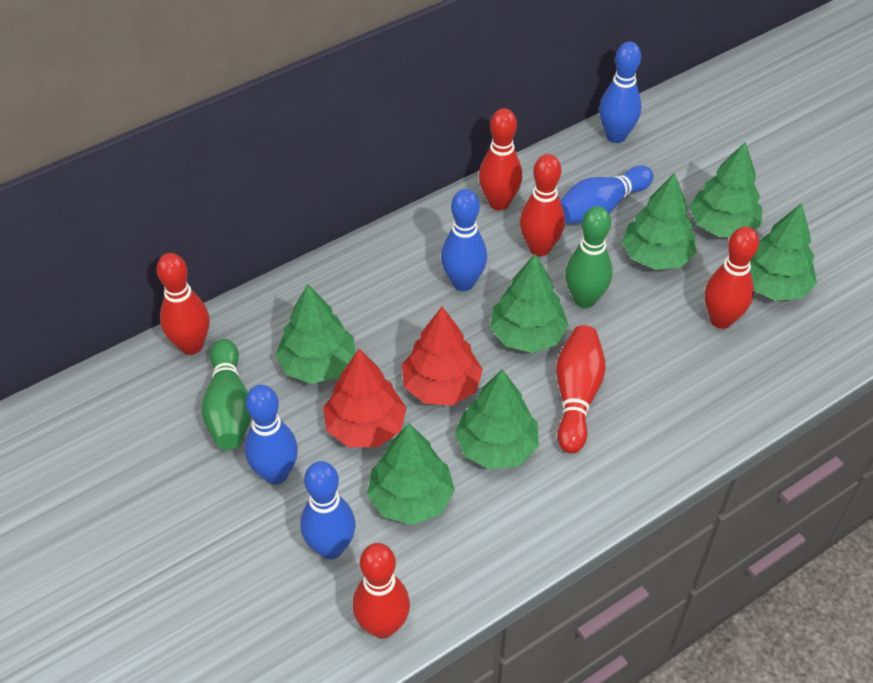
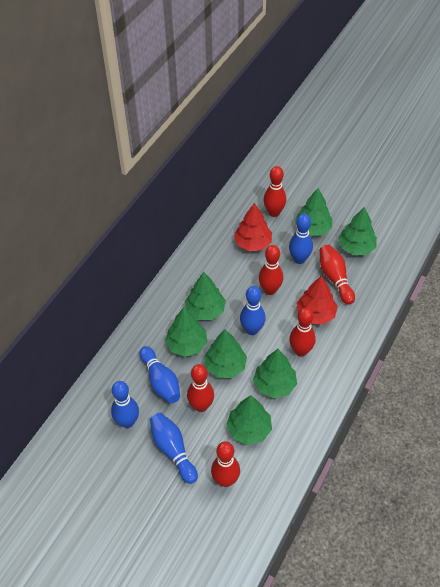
green bowling pin: [201,339,251,450] [565,206,612,308] = 2 -> none = 0

